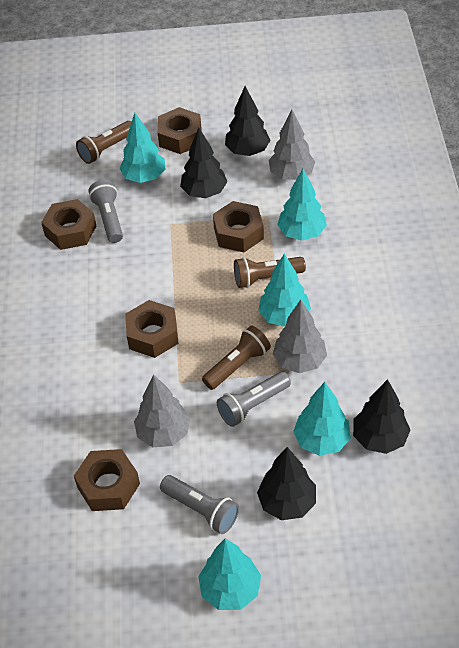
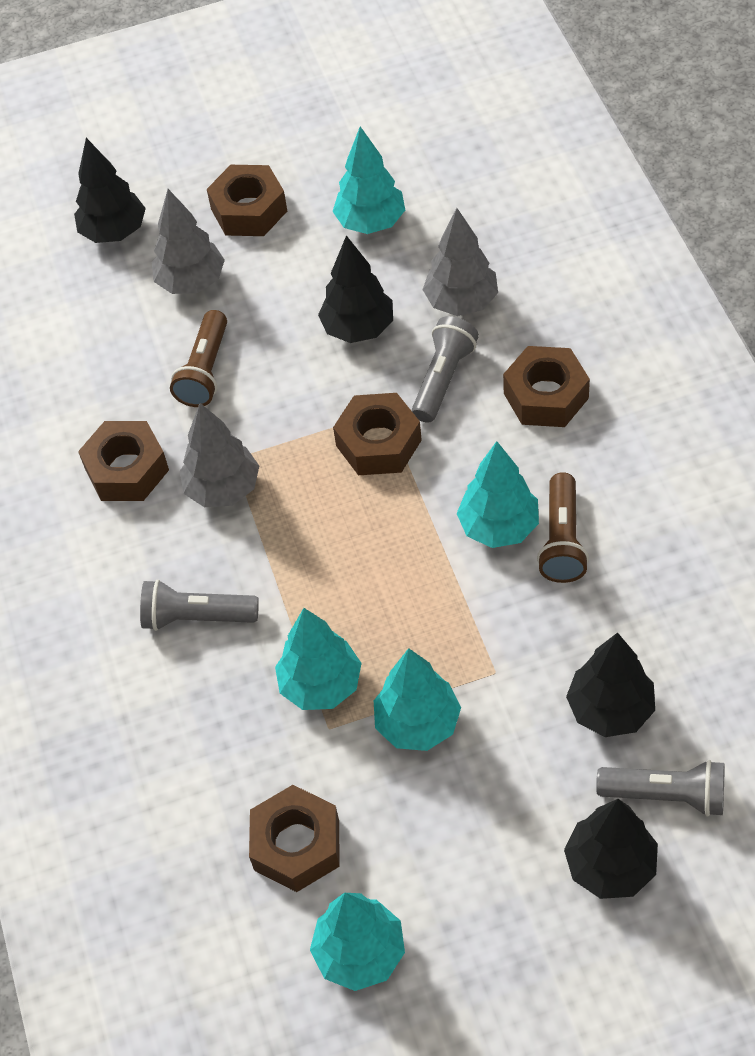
brown flashlight: [76,121,132,164] [202,326,271,390] [234,257,306,288] = 3 -> [170,310,227,407] [537,472,589,583] = 2

